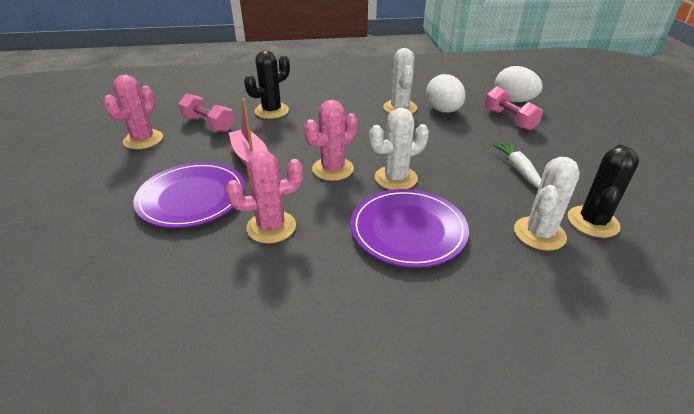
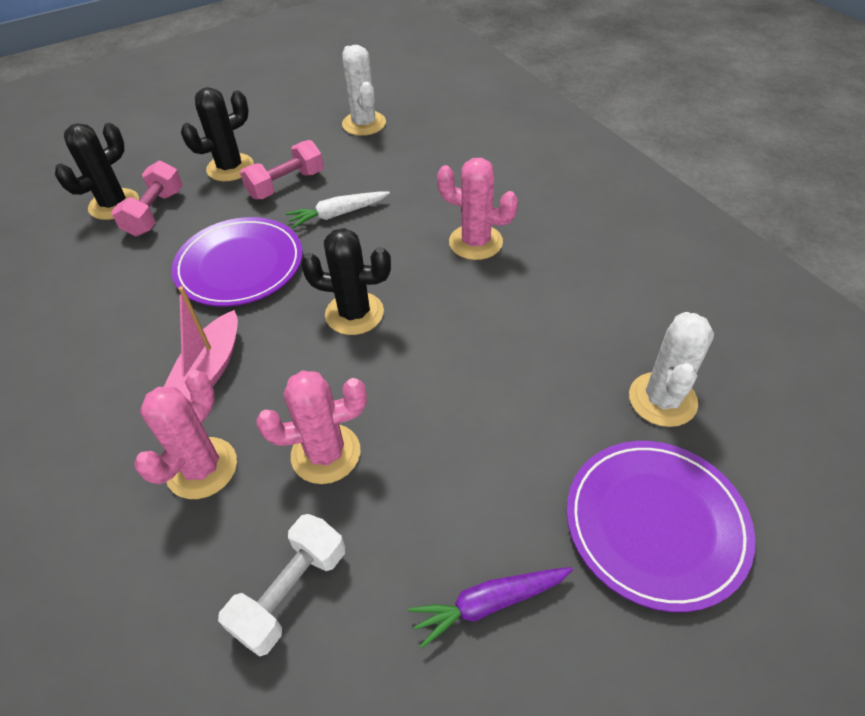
black cactus: [244,50,290,119] [568,145,639,238] = 2 -> [55,123,139,220] [181,87,254,181] [301,228,391,335] = 3
purple carrot: none = 0 -> [408,567,573,648] = 1
white cactus: [369,108,429,190] [383,48,417,114] [514,157,580,251] = 3 -> [342,45,386,136] [629,312,714,427] = 2
white dumbbell: none = 0 -> [218,514,345,657] = 1
white egg: [426,74,466,113] [495,66,543,102] = 2 -> none = 0

